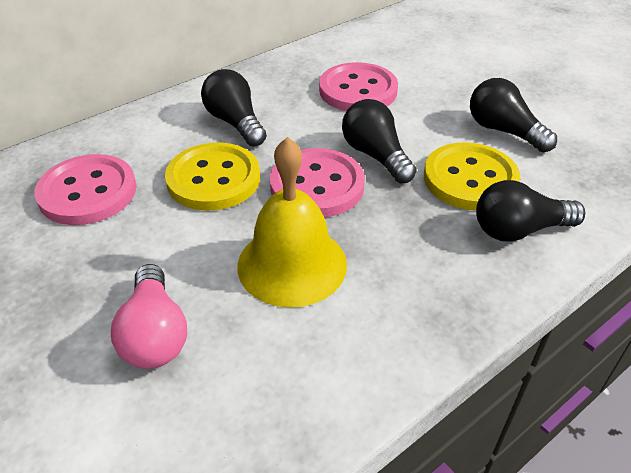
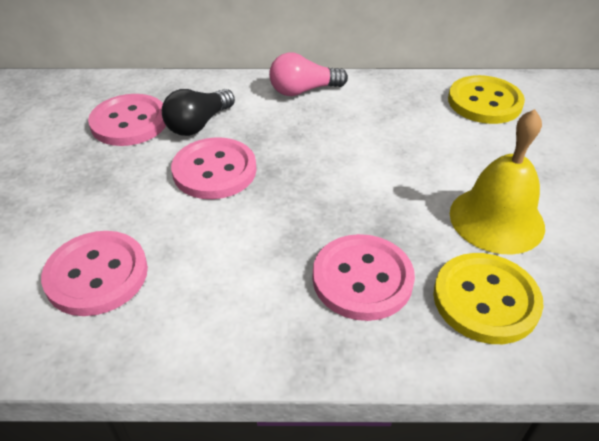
black light bulb: [201,69,267,147] [342,99,417,183] [470,78,557,152] [476,180,585,242] = 4 -> [162,89,235,136] = 1
pink button: [35,154,137,225] [270,148,365,217] [319,62,398,111] = 3 -> [41,231,148,316] [88,94,166,146] [171,137,256,199] [312,234,415,321] = 4

